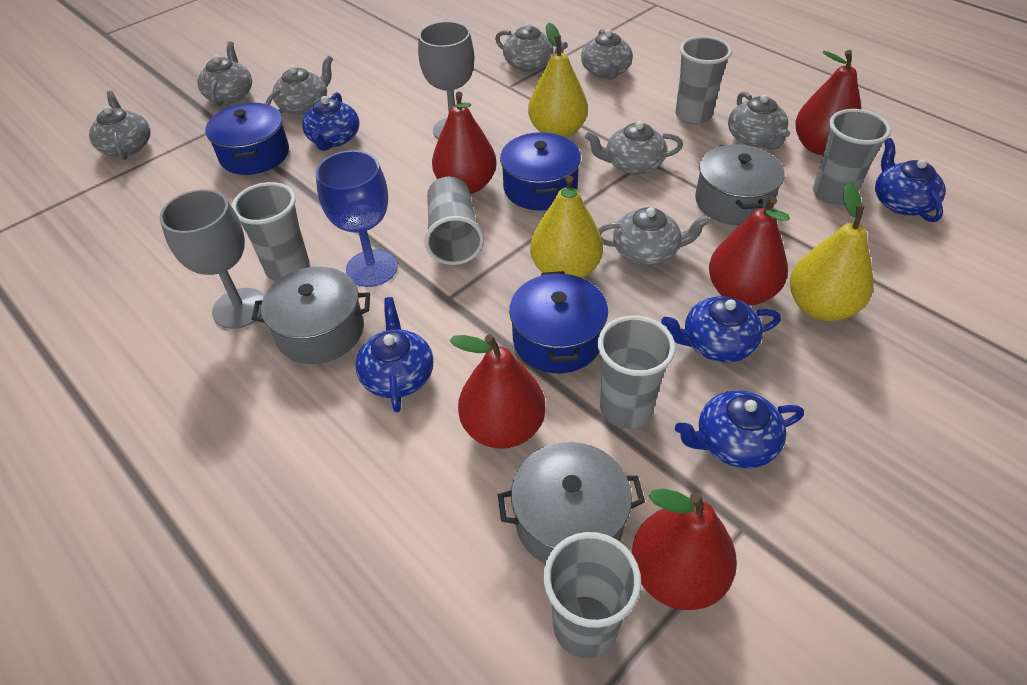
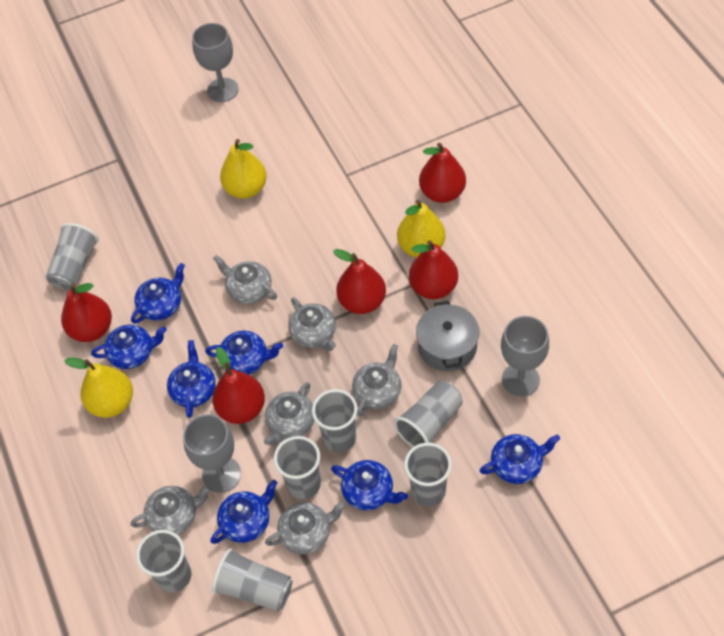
blue goblet: [316,150,398,287] = 1 -> none = 0
blue pot: [205,103,289,175] [500,132,581,210] [509,271,608,373] = 3 -> none = 0
blue teapot: [302,92,360,151] [355,297,434,413] [661,296,781,363] [675,390,804,468] [875,138,946,222] = 5 -> [91,325,167,369] [131,263,185,324] [167,340,216,418] [205,331,283,375] [211,479,277,544] [331,460,408,511] [480,434,560,484] = 7
grey cup: [232,182,310,281] [424,177,484,265] [543,532,641,658] [598,315,676,429] [676,36,732,124] [813,109,891,206] = 6 -> [46,223,99,290] [136,530,191,593] [212,548,292,612] [274,436,321,499] [312,389,358,453] [394,381,463,447] [404,443,452,506] = 7
grey goblet: [159,189,264,329] [418,21,474,139] = 2 -> [183,414,241,493] [192,23,239,102] [501,316,549,397] = 3
grey pot: [252,267,370,364] [498,442,645,564] [695,144,785,225] = 3 -> [416,301,479,371] = 1
grey teapot: [89,91,151,160] [197,41,252,107] [265,55,333,115] [495,23,568,72] [581,29,633,79] [585,121,683,174] [598,207,710,265] [728,92,790,150] = 8 -> [131,485,211,535] [213,255,277,304] [264,382,314,446] [265,502,346,554] [288,298,336,351] [352,344,402,416] = 6

